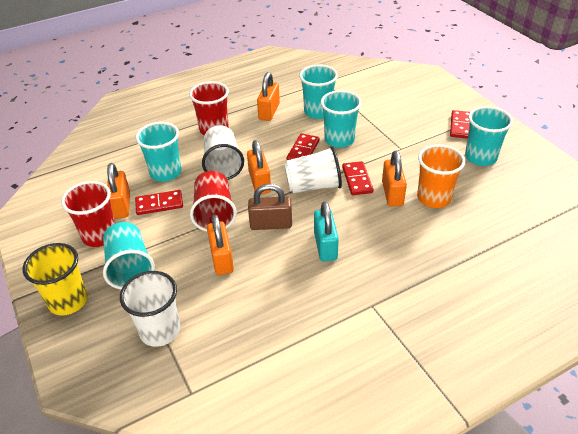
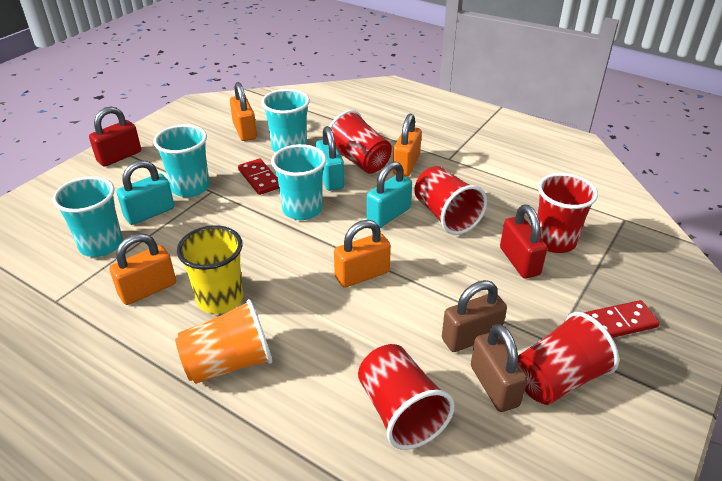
brown padlock: [248,184,292,230] = 1 -> [442,280,507,352] [471,324,528,412] = 2
orange padlock: [107,163,130,219] [207,215,234,275] [247,140,271,194] [257,72,280,121] [382,151,407,207] = 5 -> [109,233,176,305] [230,82,257,141] [334,220,391,288] [393,114,422,177] = 4
red cup: [61,181,115,247] [189,81,229,135] [190,171,237,232] = 3 -> [329,110,392,174] [358,344,455,450] [414,166,487,235] [518,312,619,405] [537,173,598,253] = 5
red domino: [135,190,183,215] [287,133,319,160] [342,161,373,195] [450,110,470,139] = 4 -> [238,158,279,195] [585,300,660,338] = 2
red padlock: none = 0 -> [89,107,141,167] [500,205,547,278] = 2
turquoise cup: [103,222,155,289] [135,122,181,182] [299,65,338,119] [321,90,362,148] [465,106,513,166] = 5 -> [53,176,123,257] [153,124,210,197] [261,89,310,153] [271,144,326,220] = 4
turquoise padlock: [314,201,339,262] = 1 -> [117,160,175,225] [316,126,344,191] [367,161,412,228] = 3
white cup: [120,271,180,347] [202,125,244,180] [284,146,342,193] = 3 -> none = 0

